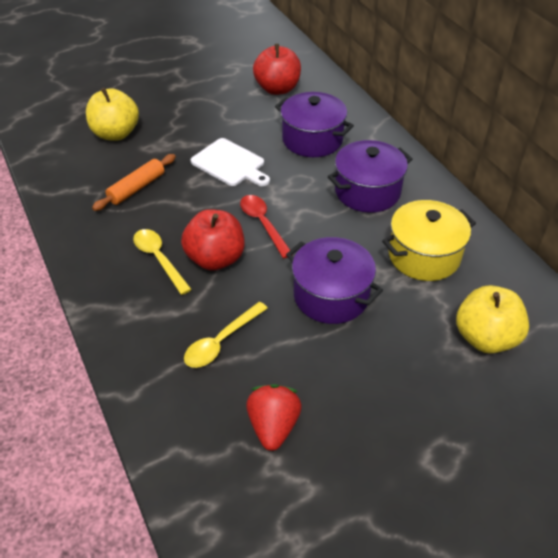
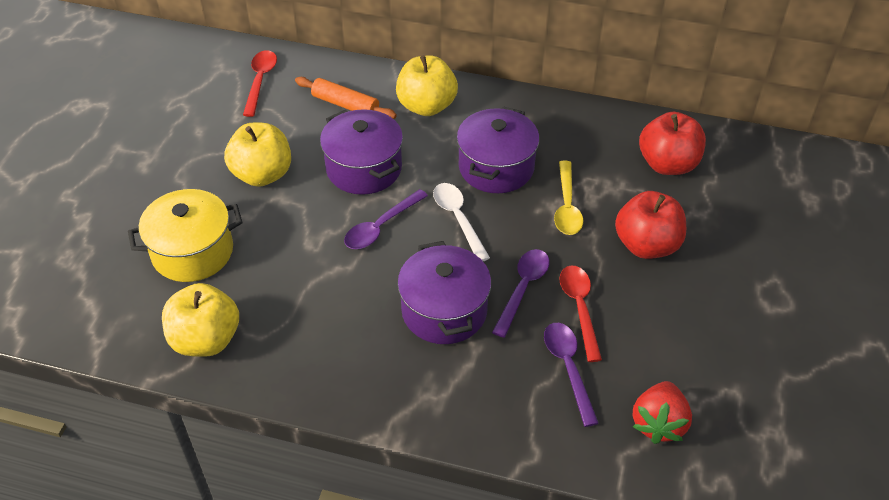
purple spoon: none = 0 -> [344,189,428,249] [492,249,549,338] [544,323,599,427] = 3
red spoon: [240,195,290,258] = 1 -> [243,50,277,117] [559,266,602,362] = 2
white cutting board: [191,138,270,186] = 1 -> none = 0
white spoon: none = 0 -> [433,183,490,261] = 1
yellow apple: [86,88,139,141] [456,285,529,354] = 2 -> [162,283,239,357] [224,123,291,187] [396,55,458,116] = 3
yellow spoon: [133,229,192,295] [184,302,268,368] = 2 -> [554,161,583,235] = 1

